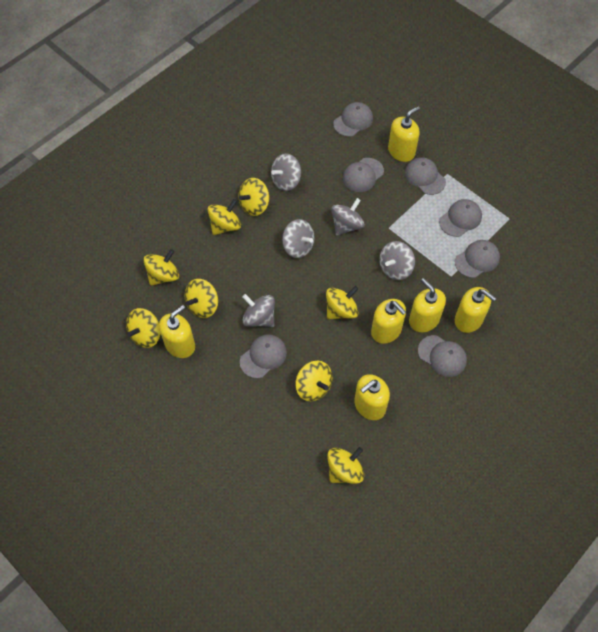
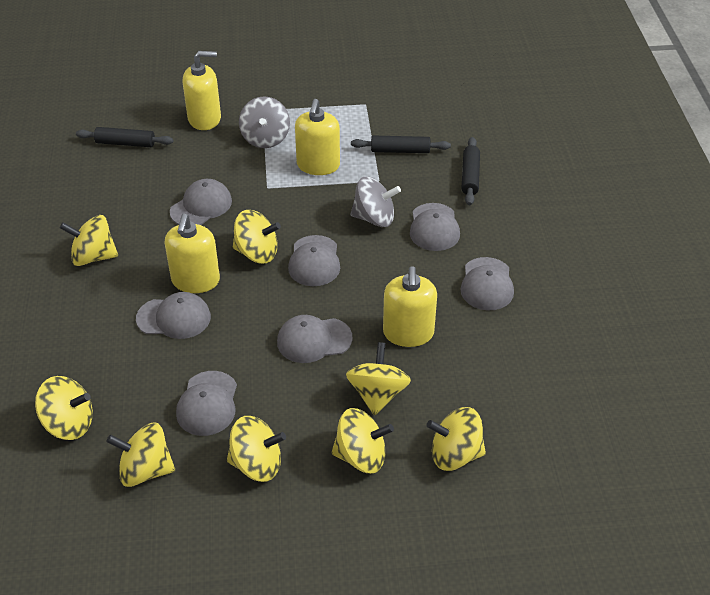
black rolling pin: none = 0 -> [76,127,173,147] [351,136,451,153] [462,137,480,205] = 3
grey spinning top: [242,294,275,327] [271,153,301,191] [282,219,315,258] [331,198,365,236] [379,241,415,280] = 5 -> [239,96,290,148] [350,177,401,227] = 2
yellow soap dispenser: [159,305,195,358] [354,374,390,420] [371,299,406,344] [388,106,420,162] [409,278,446,332] [455,287,496,333] = 6 -> [165,214,220,293] [183,51,221,130] [295,99,340,175] [383,266,437,347] = 4

